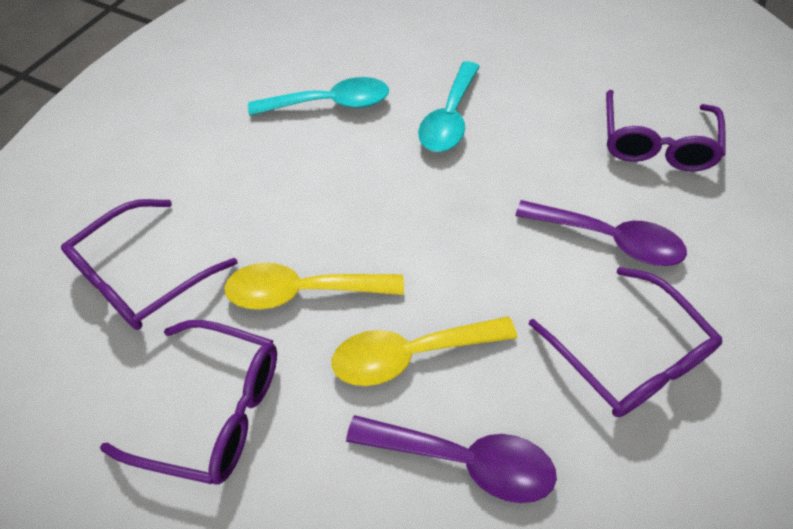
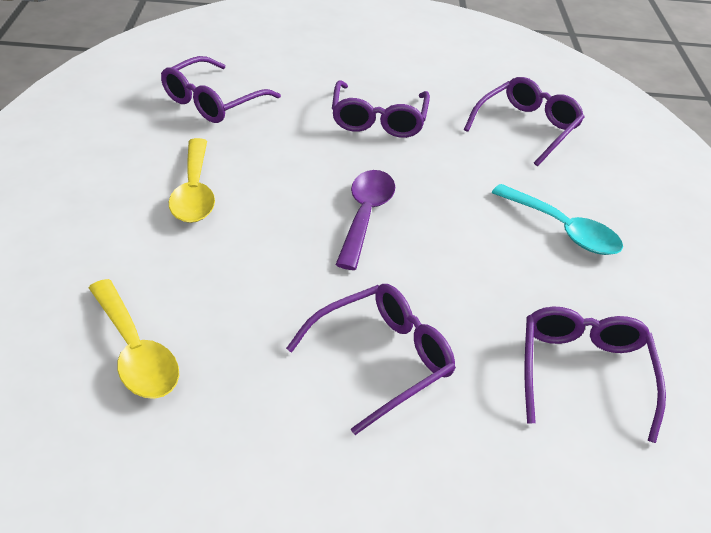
purple glasses: [61,199,237,330] [100,320,277,485] [529,267,722,417] [606,90,726,172] = 4 -> [161,56,281,123] [286,284,456,435] [332,80,430,138] [464,77,585,166] [524,307,666,443] = 5
purple spoon: [346,415,557,503] [515,200,687,266] = 2 -> [335,170,395,270] = 1
turquoise spoon: [248,77,389,116] [418,61,480,152] = 2 -> [491,184,623,255] = 1

